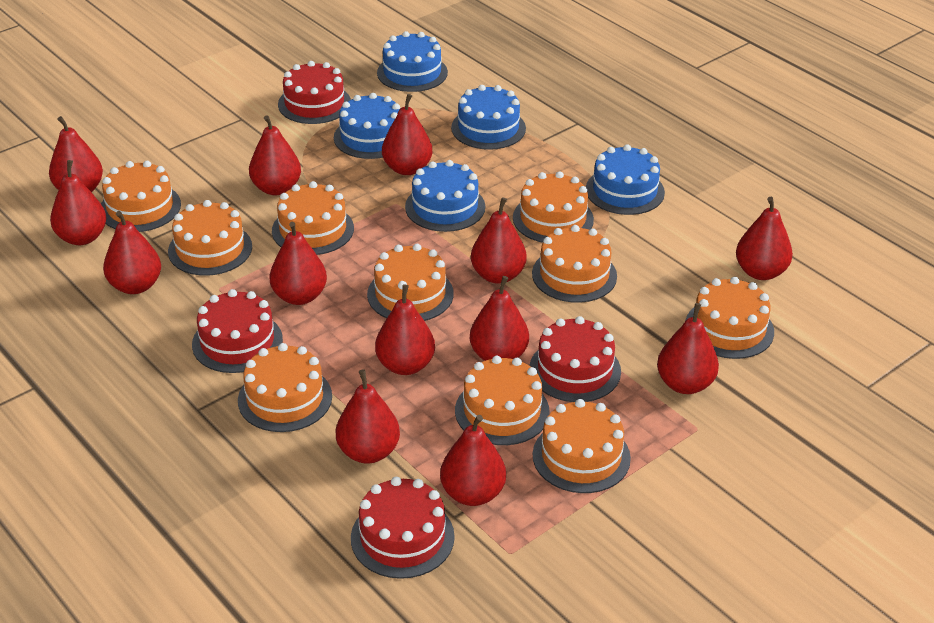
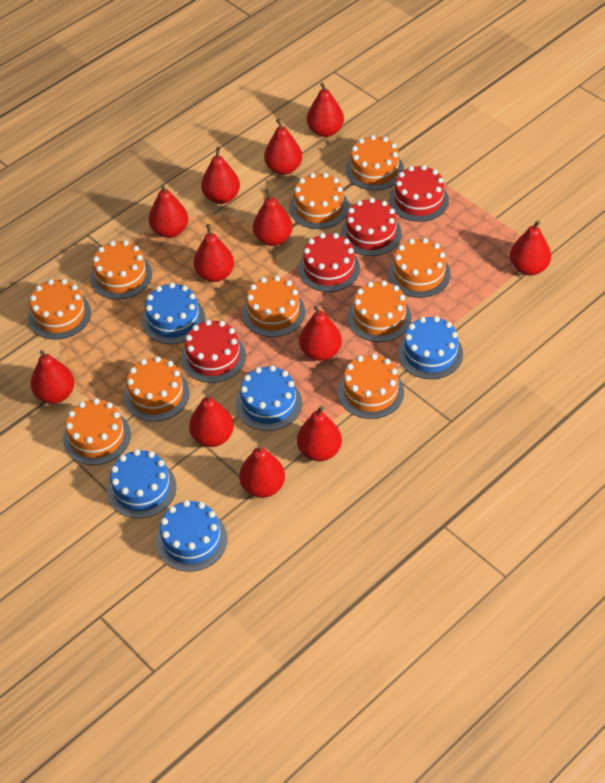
red pear: [49,116,103,192] [50,160,106,245] [103,211,161,294] [249,115,301,195] [270,222,327,305] [336,369,400,464] [375,285,435,375] [382,94,432,175] [440,415,506,506] [470,276,529,361] [471,197,527,284] [657,303,719,394] [736,197,793,280] = 13 -> [31,350,74,404] [149,184,188,238] [189,393,234,447] [193,224,234,282] [201,147,240,204] [239,444,285,498] [253,189,293,246] [264,118,302,175] [297,406,342,461] [299,306,342,361] [307,83,344,137] [510,220,551,275] = 12

